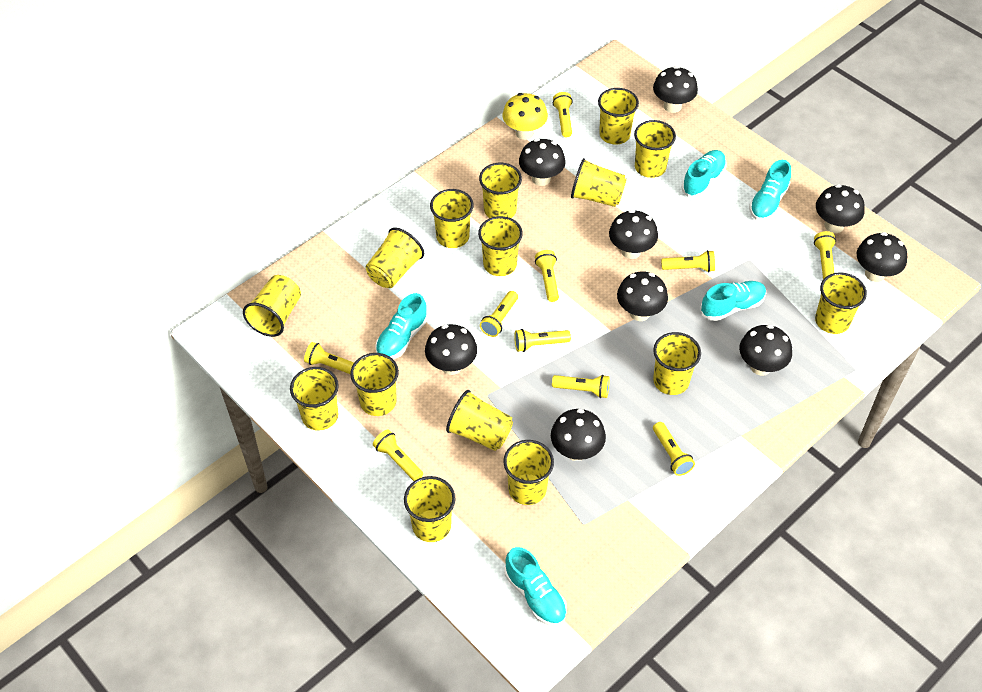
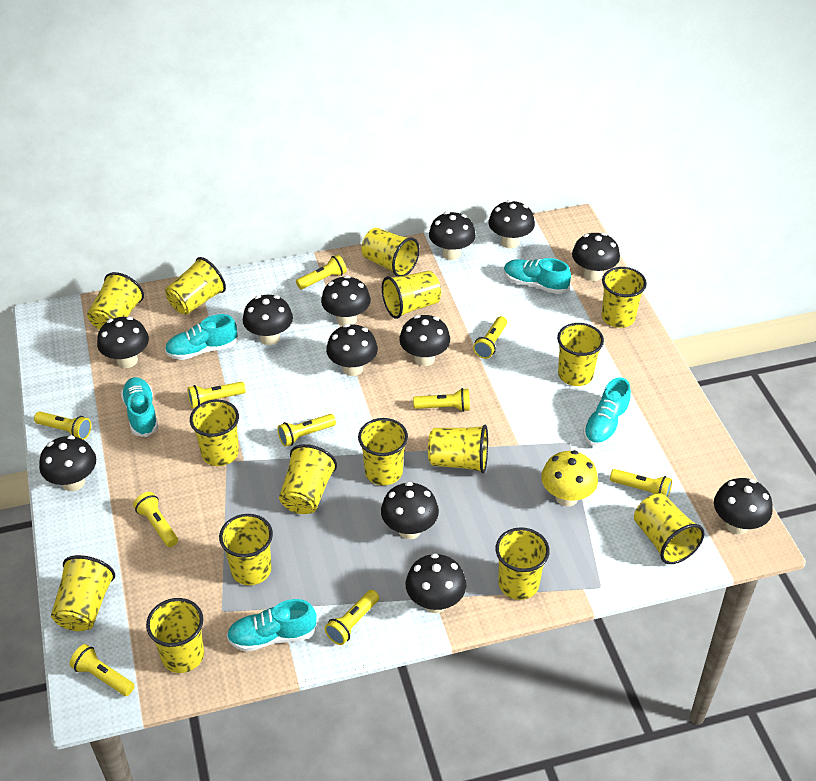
black mushroom: [425,324,477,375] [519,138,566,186] [551,409,606,461] [609,210,658,259] [617,272,668,321] [653,66,698,113] [739,325,792,376] [816,184,865,233] [857,232,907,282] = 9 -> [39,435,96,491] [97,317,149,368] [243,295,293,345] [321,275,371,326] [326,324,378,376] [381,482,439,539] [399,315,450,366] [405,553,466,613] [429,212,476,260] [488,200,535,249] [572,233,620,281] [714,478,773,534] = 12

